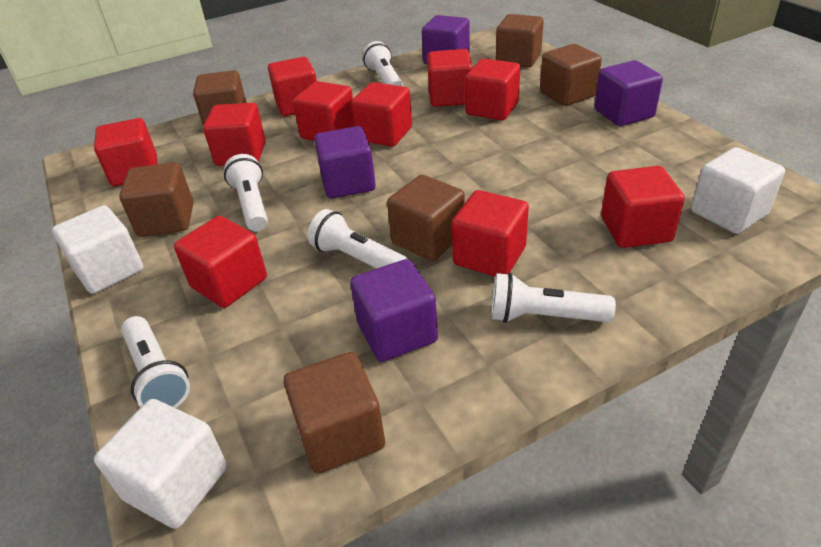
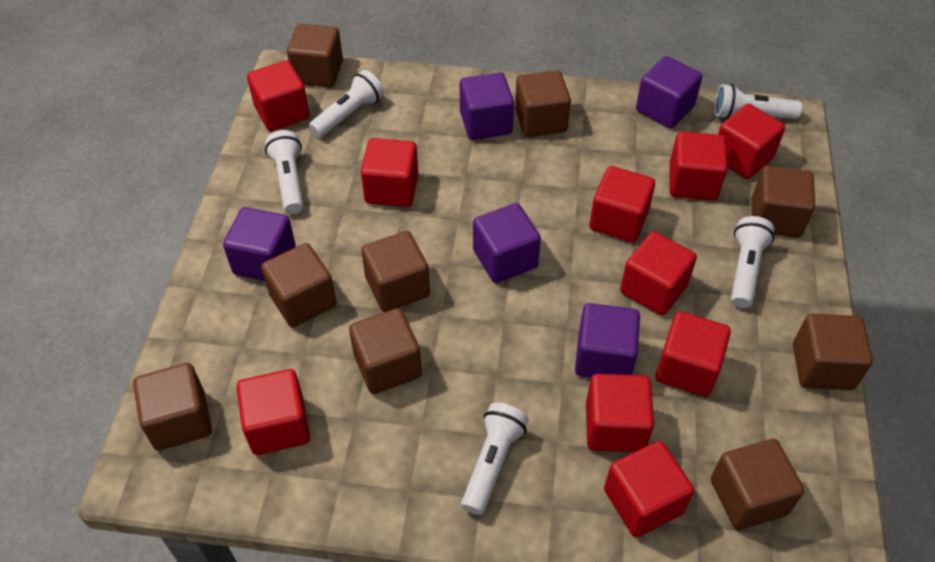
brown cube: [119,162,193,237] [193,70,247,125] [284,352,385,473] [387,175,465,261] [496,14,544,68] [540,44,602,106] = 6 -> [133,363,212,451] [261,243,337,327] [287,24,343,87] [349,308,422,394] [361,231,430,312] [515,70,571,137] [711,439,804,530] [752,166,815,238] [793,314,873,390] = 9
purple cube: [314,126,376,199] [350,259,438,362] [422,15,470,65] [594,60,663,126] = 4 -> [223,207,296,281] [460,72,514,140] [473,203,541,283] [575,303,640,378] [636,56,702,128] = 5
white cube: [52,205,143,294] [94,399,227,529] [691,147,785,234] = 3 -> none = 0

